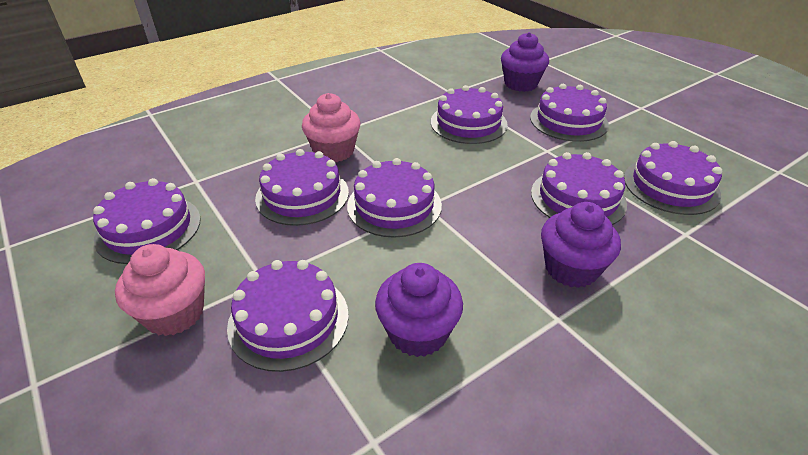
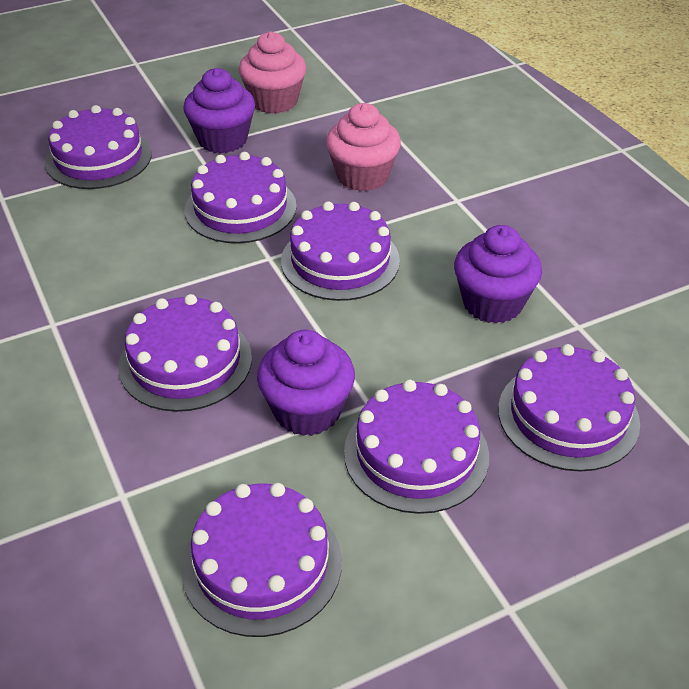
purple cake: [93,178,201,264] [227,260,349,372] [255,149,349,226] [347,158,442,238] [431,85,508,144] [530,84,609,142] [531,152,627,225] [624,141,722,215] = 8 -> [45,105,152,189] [118,294,252,412] [181,483,342,637] [185,152,297,243] [281,201,400,301] [344,379,489,514] [498,344,640,471] = 7

